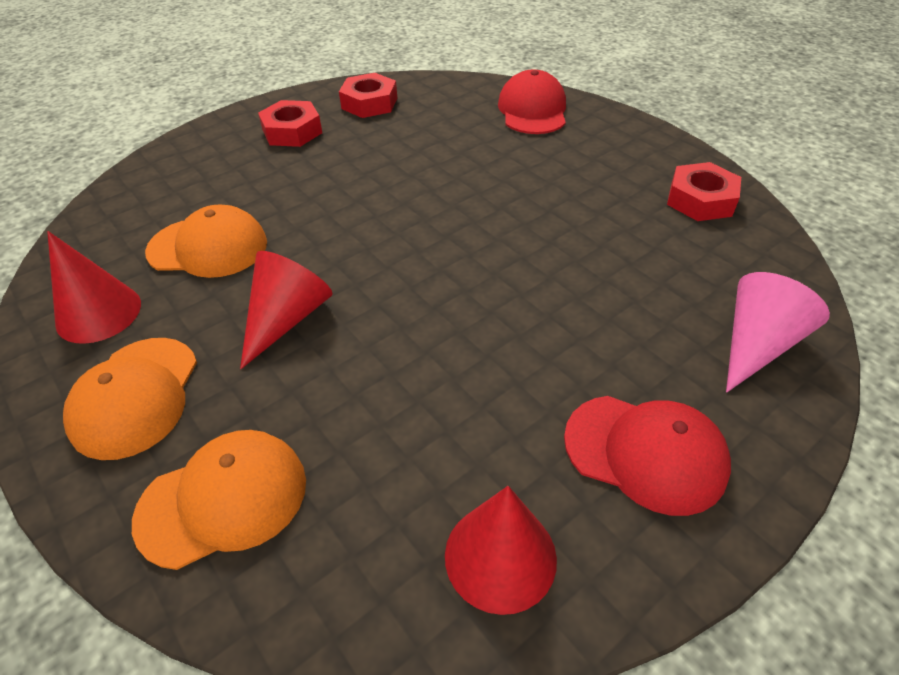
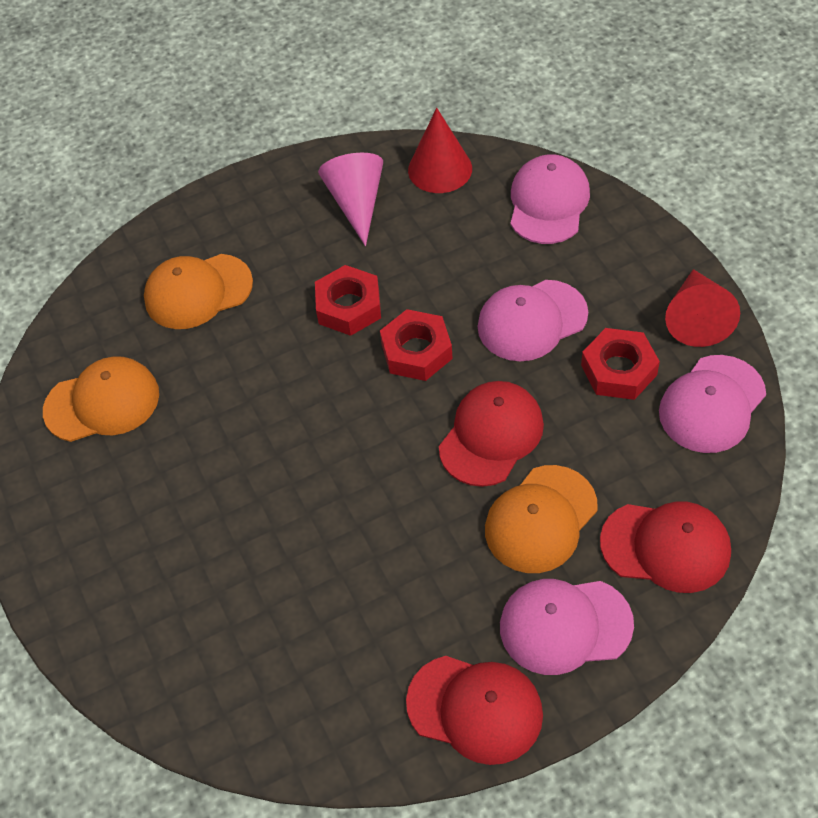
pink cap: none = 0 -> [478,280,588,361] [500,579,634,675] [510,154,590,244] [659,355,766,453] = 4
red cap: [498,70,566,134] [564,396,731,516] = 2 -> [406,656,543,765] [439,381,544,487] [600,501,731,593] = 3
red cone: [47,231,141,344] [240,251,333,369] [445,486,557,615] = 3 -> [408,108,472,193] [665,269,740,347] = 2

